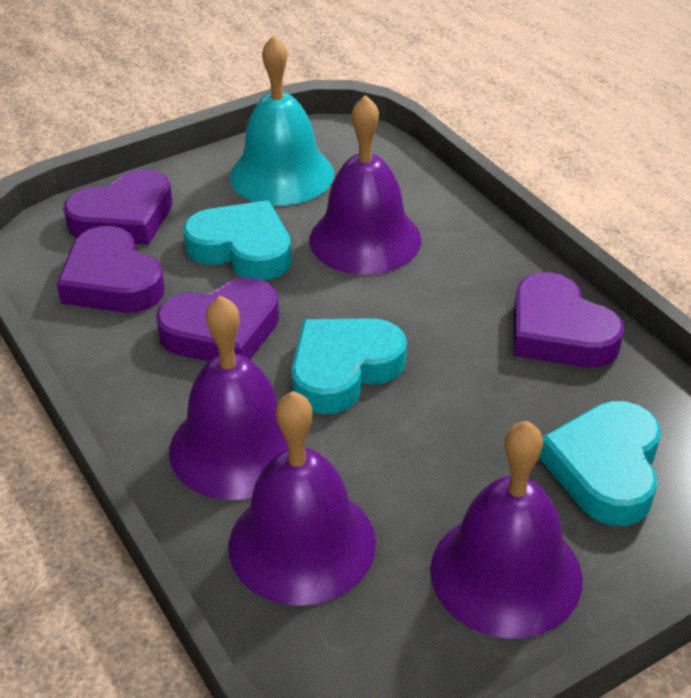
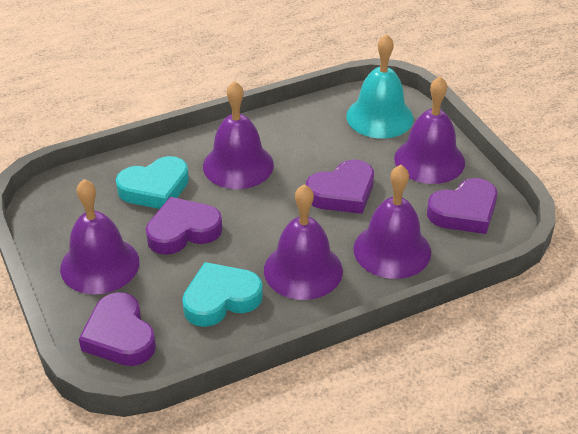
purple bell: [169,295,288,500] [228,391,376,606] [309,95,421,275] [430,421,583,639] = 4 -> [60,179,139,294] [203,81,274,189] [264,184,343,300] [353,165,431,279] [394,76,465,184] = 5
turquoise heart: [183,201,292,280] [291,318,407,414] [539,401,661,526] = 3 -> [116,156,189,209] [182,262,263,327] = 2

